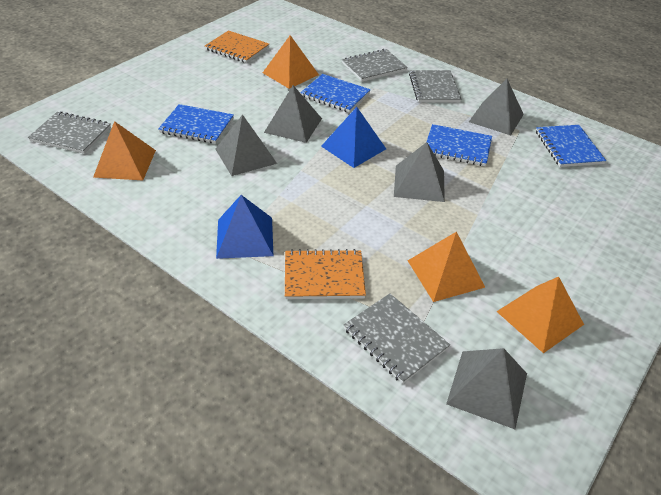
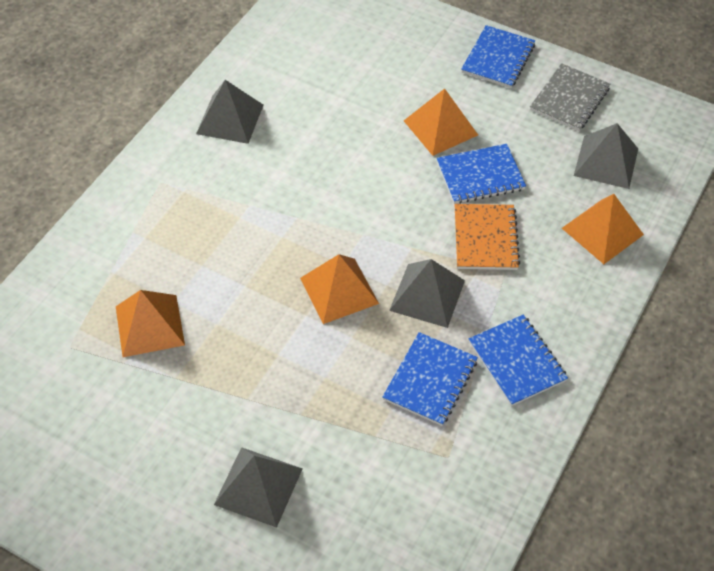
blue pyramid: [216,195,273,259] [321,107,386,168] = 2 -> none = 0
grey notebook: [28,111,111,154] [342,49,408,82] [344,293,450,384] [409,70,462,103] = 4 -> [530,63,610,131] = 1
grey pyramid: [215,114,277,176] [264,85,322,143] [394,142,445,202] [446,348,527,429] [469,79,524,135] = 5 -> [196,80,263,144] [214,447,302,528] [389,259,465,328] [574,123,638,189] = 4
orange notebook: [205,30,269,63] [285,249,366,299] = 2 -> [455,204,520,270] = 1

